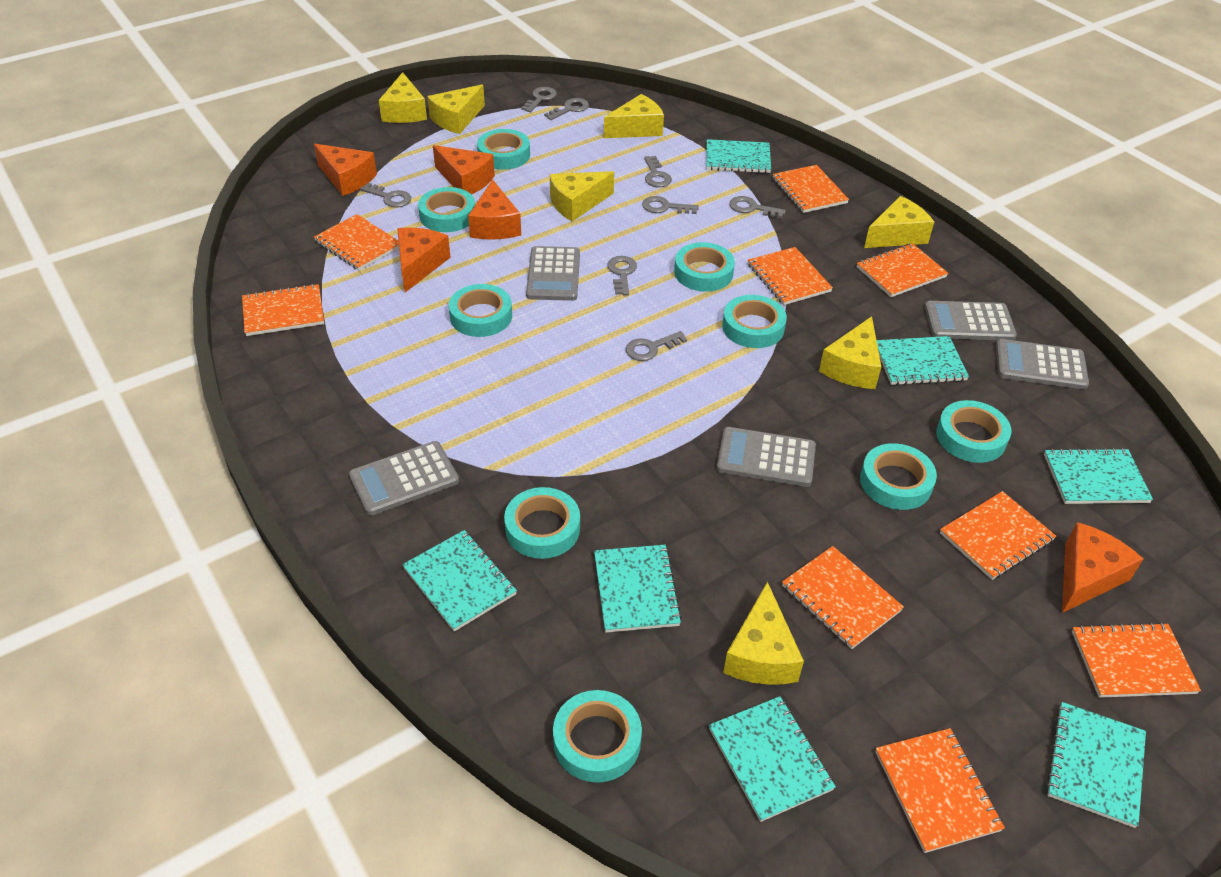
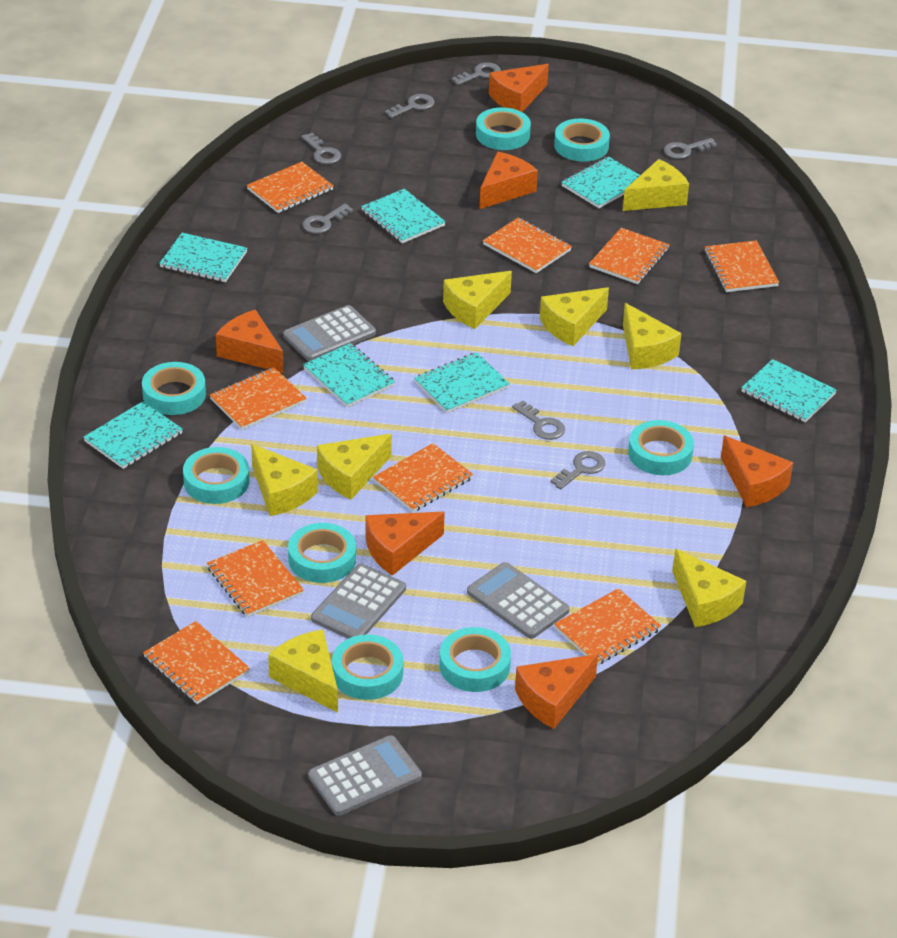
grey calculator: [349,441,459,515] [526,246,580,301] [717,427,816,487] [925,301,1017,340] [996,339,1089,389] = 5 -> [283,305,376,361] [308,735,422,816] [311,563,406,639] [467,562,570,639] = 4
grey key: [360,183,411,208] [522,87,557,112] [544,98,589,120] [607,256,637,295] [626,331,687,361] [642,196,699,214] [644,156,672,187] [729,196,786,218] = 8 -> [302,133,341,164] [303,204,353,234] [385,94,435,118] [452,62,501,85] [512,401,565,440] [551,451,605,489] [664,138,717,159] = 7
orange cheese: [314,144,377,196] [397,228,451,292] [433,145,495,195] [468,179,521,240] [1062,522,1143,613] = 5 -> [216,310,284,373] [365,512,445,576] [480,152,538,209] [489,64,549,112] [515,654,598,729] [721,436,793,508] = 6
turquoise tape: [418,187,475,232] [449,284,512,337] [477,129,530,170] [504,487,580,559] [553,690,642,783] [674,242,735,292] [722,295,787,348] [860,443,937,510] [936,400,1011,463] = 9 -> [142,362,206,415] [183,447,249,504] [288,523,356,583] [332,635,403,700] [440,627,511,692] [476,107,531,150] [554,118,610,162] [628,420,694,475] = 8
yellow cheese: [379,72,427,123] [427,84,485,134] [550,171,614,222] [604,94,664,138] [723,582,804,685] [819,316,881,389] [864,196,934,248] = 7 -> [251,444,318,516] [268,630,338,713] [317,434,392,499] [443,271,512,329] [540,287,609,346] [623,159,689,211] [623,303,681,370] [672,549,746,627] = 8

